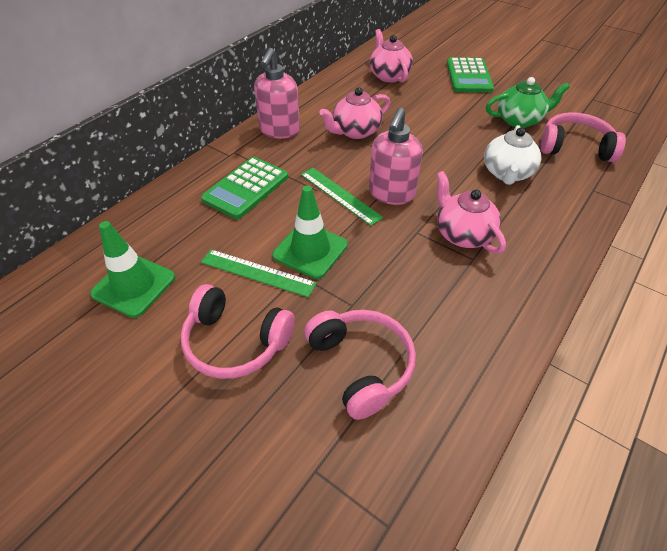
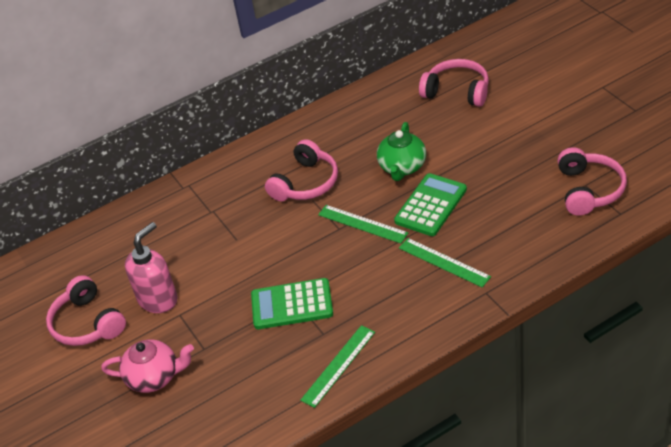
green ruler: [201,249,317,298] [301,168,383,226] = 2 -> [300,325,375,408] [318,205,408,243] [399,238,491,287] = 3
green traffic cone: [90,221,175,318] [272,186,348,279] = 2 -> none = 0
pink headphones: [180,284,295,379] [304,310,416,420] [540,112,626,162] = 3 -> [46,275,126,346] [265,139,338,201] [419,59,489,107] [558,147,627,216] = 4
pink soap dispenser: [254,48,300,139] [369,108,423,205] = 2 -> [125,222,178,313] = 1
pink teapot: [319,87,390,139] [370,29,413,83] [436,171,506,254] = 3 -> [101,339,194,393] = 1
white teapot: [484,125,541,185] = 1 -> none = 0

